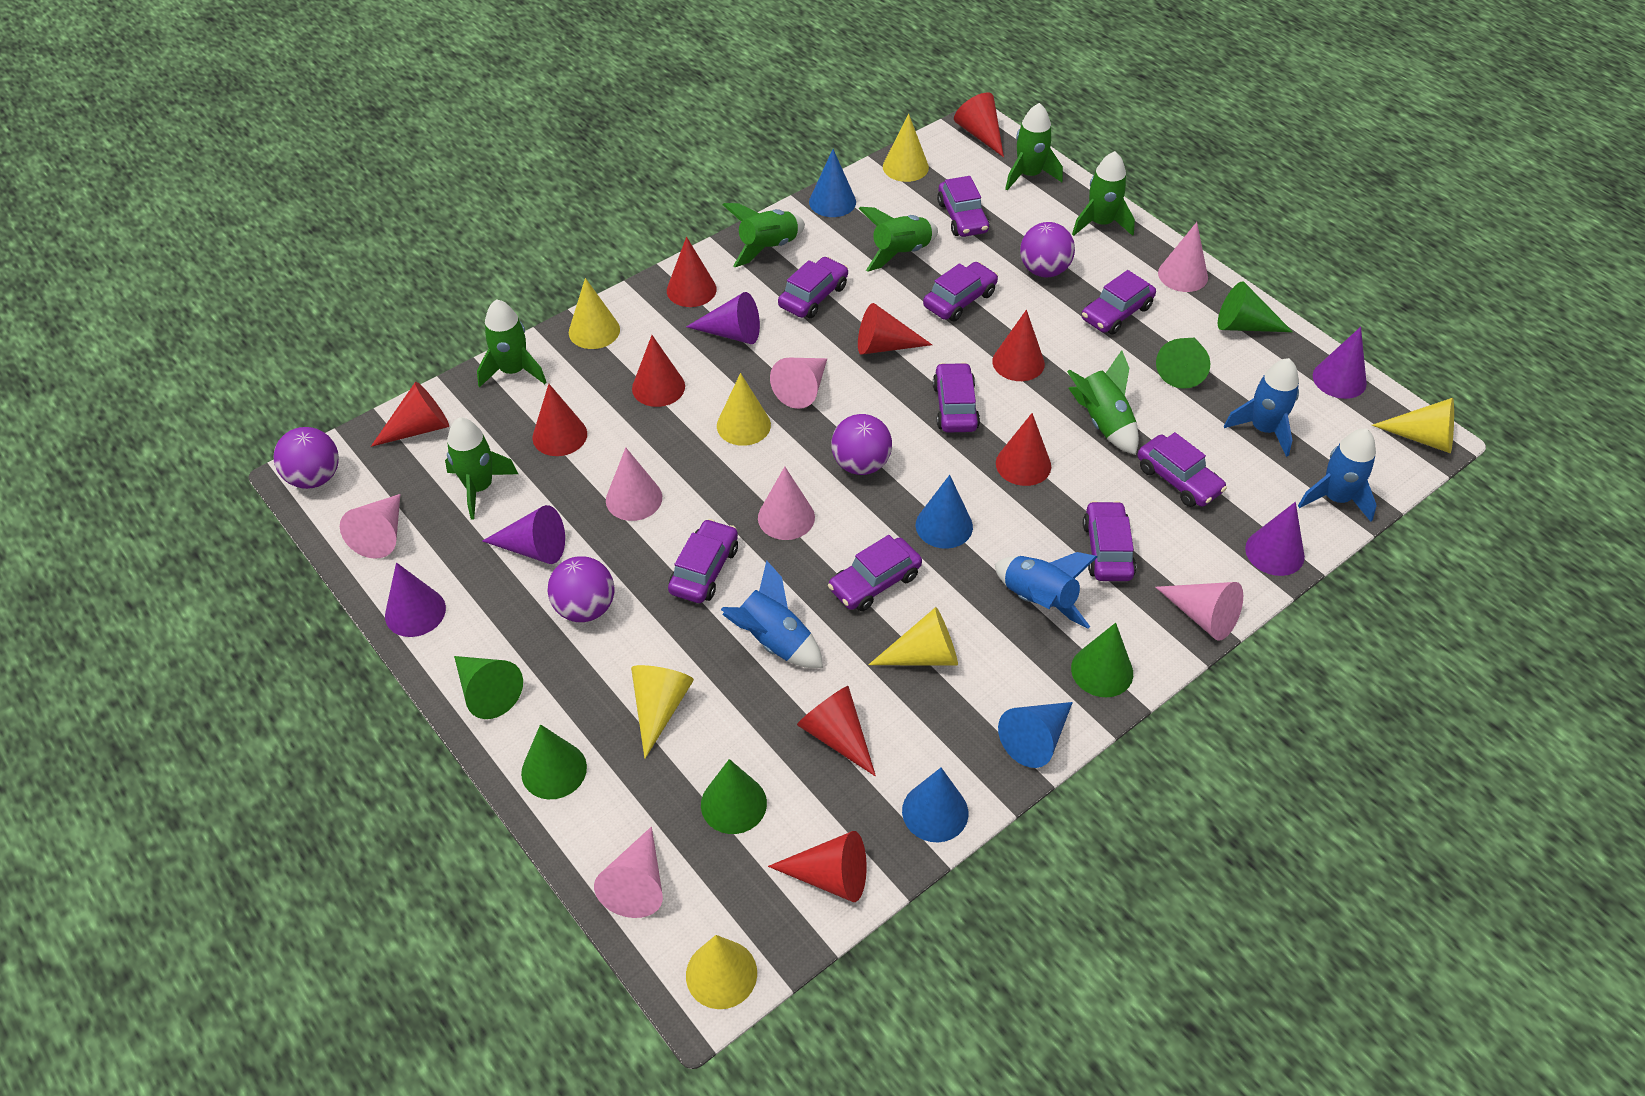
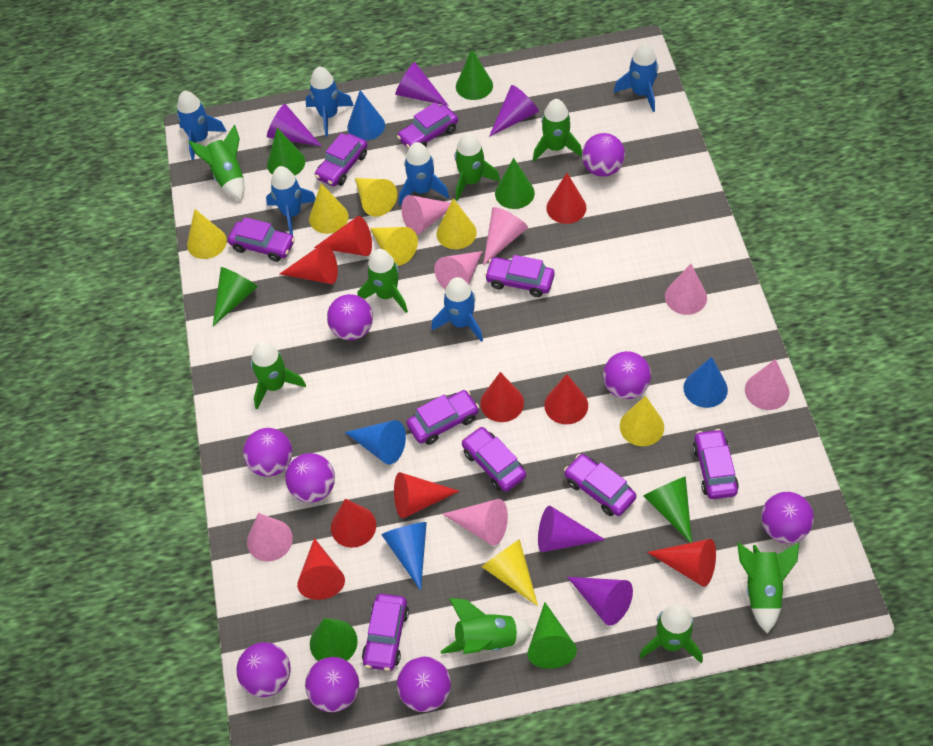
blue rocket: [721,560,823,668] [995,552,1098,629] [1224,358,1299,457] [1298,429,1377,522] = 4 -> [177,91,227,160] [266,166,316,235] [305,67,354,137] [399,142,449,206] [431,277,483,342] [614,43,658,112] = 6
green cone: [454,656,523,719] [521,724,587,799] [701,759,767,834] [1071,623,1133,697] [1156,337,1210,389] [1218,281,1293,332] = 6 -> [213,267,258,326] [267,128,305,175] [310,618,358,661] [456,50,493,100] [495,158,535,209] [527,602,577,669] [644,476,692,543] = 7
green rocket: [445,418,518,519] [477,299,547,387] [723,203,805,267] [858,207,938,272] [1005,103,1063,190] [1067,350,1139,455] [1072,151,1135,236] = 7 -> [189,125,244,201] [251,342,306,409] [358,249,408,313] [441,598,533,654] [455,133,500,201] [533,99,582,162] [639,605,703,663] [737,543,799,633] = 8
purple ball: [274,427,339,489] [547,556,614,622] [831,414,892,475] [1020,222,1075,277] = 4 -> [236,642,291,697] [243,428,292,477] [285,453,335,503] [305,657,359,712] [327,294,373,340] [397,656,451,712] [582,133,625,177] [603,351,651,399] [761,492,814,543] = 9
red cone: [371,382,449,447] [532,384,587,456] [632,335,685,407] [667,237,717,307] [768,831,867,902] [797,686,876,777] [858,303,932,355] [954,93,1004,157] [992,310,1045,381] [996,413,1051,486] = 10 -> [280,243,338,284] [297,538,345,600] [314,216,372,256] [331,499,376,548] [394,472,459,518] [480,372,524,422] [544,374,588,425] [546,173,587,224] [647,539,716,587] = 9

